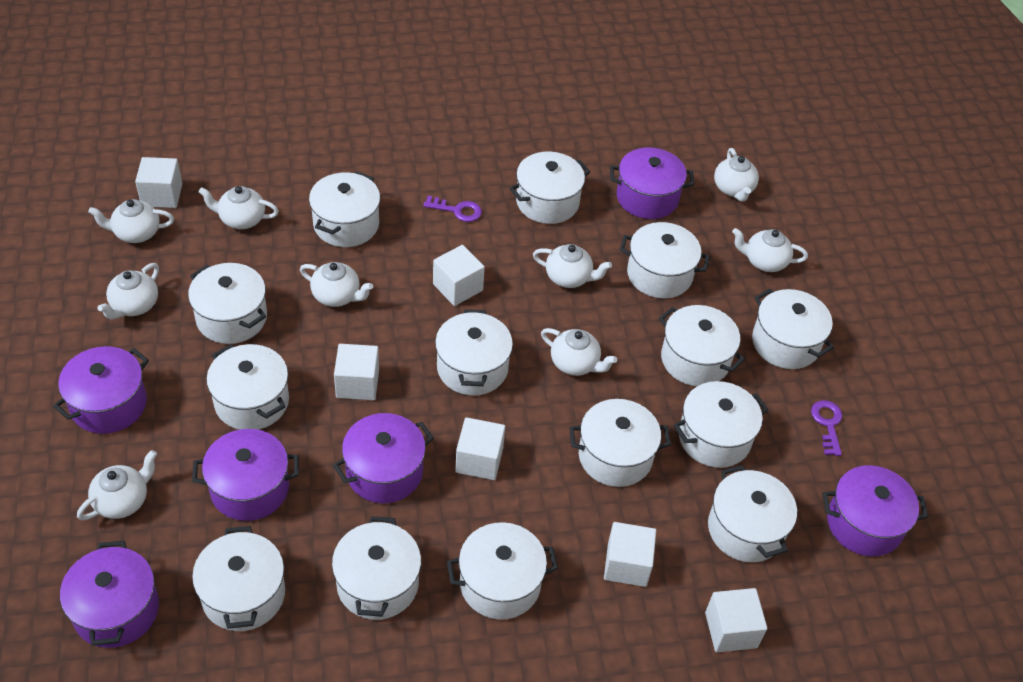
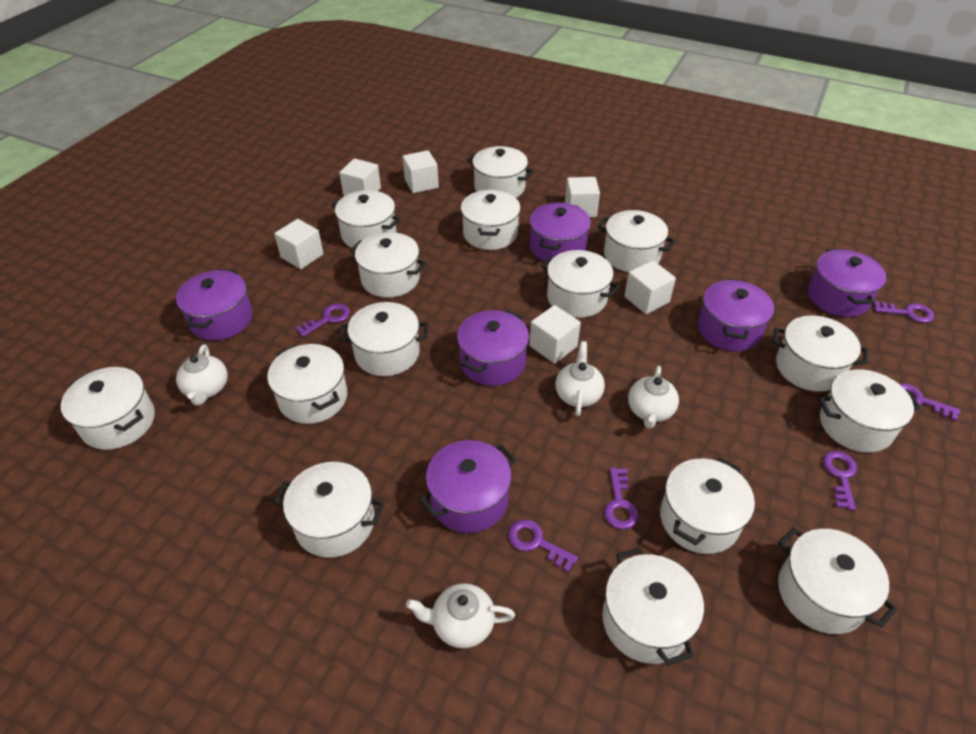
purple key: [423,196,482,222] [811,400,842,456] = 2 -> [296,303,350,337] [508,520,578,572] [604,468,639,529] [823,451,857,510] [874,301,934,323] [900,383,960,421] = 6
white pot: [188,263,267,344] [192,526,285,631] [206,344,289,430] [309,171,380,247] [332,516,421,620] [435,309,513,396] [447,522,558,620] [509,152,590,224] [569,399,671,487] [619,222,710,298] [659,305,745,386] [674,381,768,468] [708,465,797,562] [752,288,834,369] = 14 -> [61,367,155,450] [267,344,347,424] [274,462,384,558] [331,190,401,248] [339,302,428,376] [350,232,426,298] [461,190,521,250] [467,146,534,198] [541,250,620,318] [598,210,675,272] [602,547,704,665] [660,457,755,554] [773,316,868,392] [778,527,897,634] [818,369,921,453] = 15
white teapot: [77,450,157,520] [88,199,174,243] [97,263,159,319] [199,186,279,229] [300,262,373,307] [533,244,612,288] [541,328,617,376] [714,148,759,202] [732,228,808,272] = 9 -> [176,344,227,406] [406,583,515,649] [555,341,605,416] [628,366,679,429] = 4

